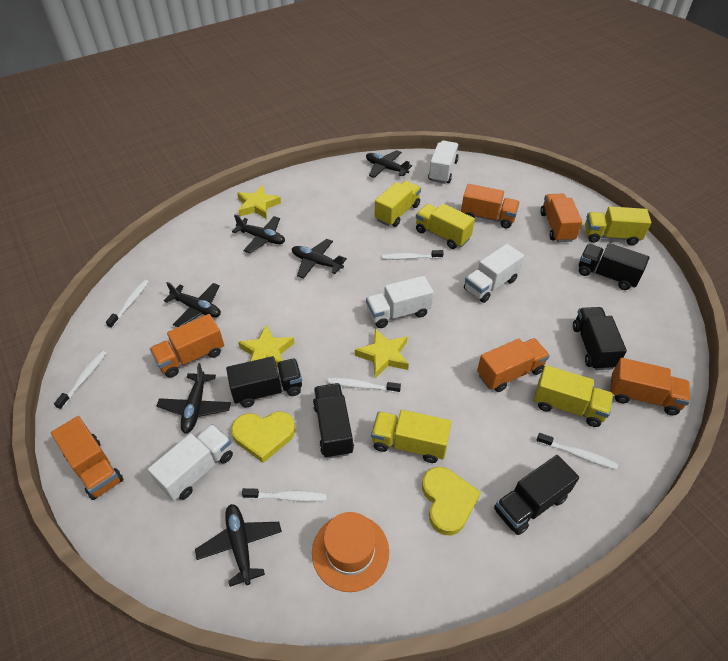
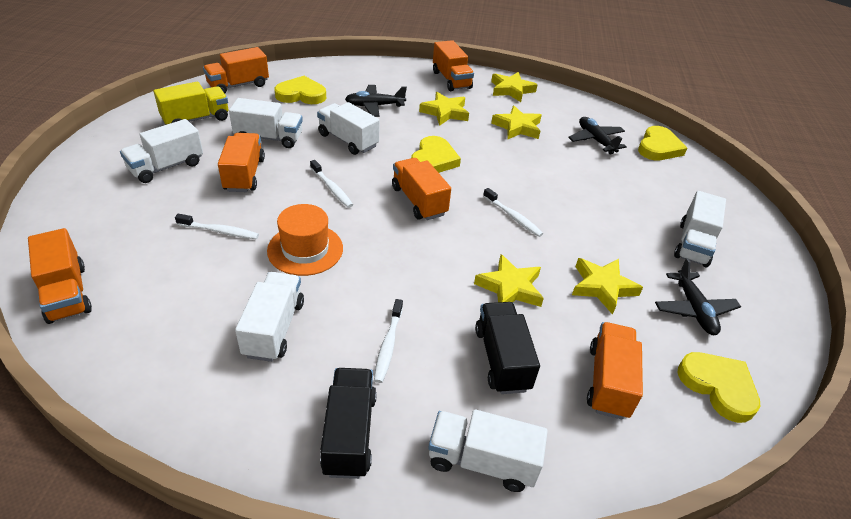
black plane: [157,363,231,434] [164,282,221,327] [195,504,282,587] [232,214,285,253] [292,239,347,279] [366,150,412,178] = 6 -> [345,85,407,117] [568,117,627,154] [655,258,741,335] = 3
black truck: [226,356,302,407] [313,383,354,459] [494,455,579,535] [573,307,627,370] [579,243,650,290] = 5 -> [320,368,377,479] [475,302,540,394] = 2
white toothbrush: [54,351,106,410] [106,280,149,328] [242,488,327,501] [327,378,401,393] [382,250,444,260] [536,433,618,470] = 6 -> [175,214,259,239] [310,160,353,208] [374,299,403,383] [483,188,543,237] = 4
white truck: [148,424,233,501] [366,276,434,328] [428,141,459,184] [464,244,524,303] = 4 -> [120,119,203,183] [229,98,303,148] [235,272,304,362] [317,102,380,155] [428,410,548,492] [674,191,726,267] = 6
yellow heart: [231,411,295,463] [422,467,481,535] = 2 -> [274,76,326,104] [411,136,461,173] [638,126,687,161] [678,352,760,423] = 4
yellow star: [237,185,281,219] [238,325,295,367] [355,329,409,378] = 3 -> [419,92,469,126] [474,254,544,307] [491,72,538,102] [491,106,542,140] [572,258,643,315] = 5
yellow truck: [371,410,451,463] [375,181,421,227] [416,204,475,249] [534,365,613,427] [585,206,651,245] = 5 -> [153,82,228,125] = 1

